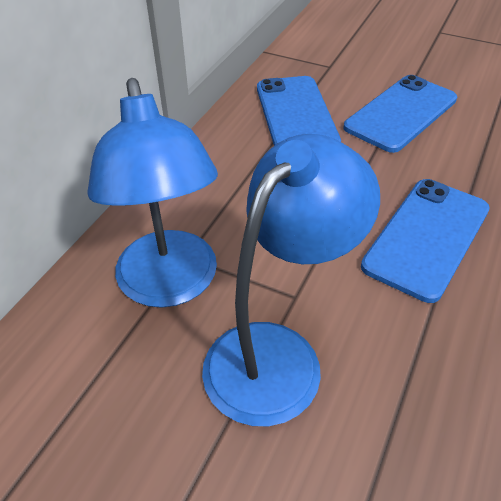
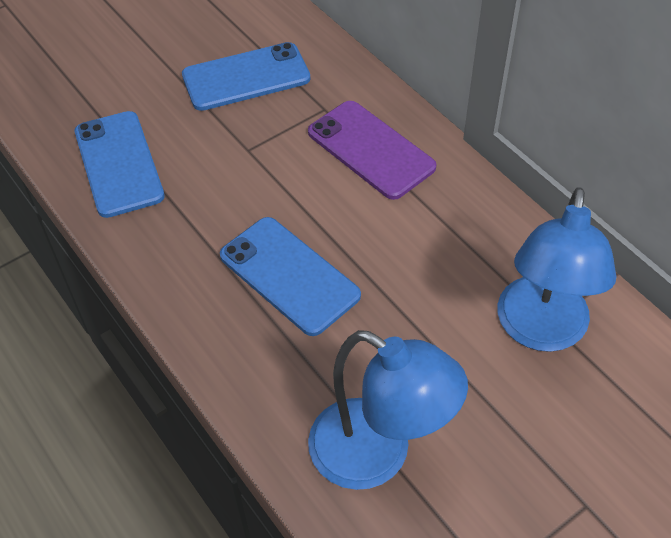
purple phone: none = 0 -> [308,101,436,200] = 1

